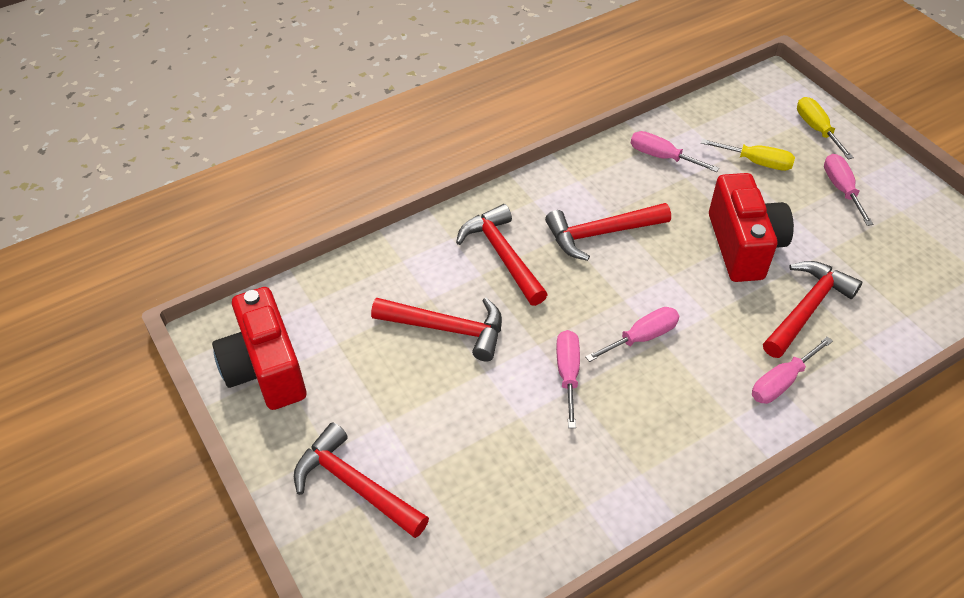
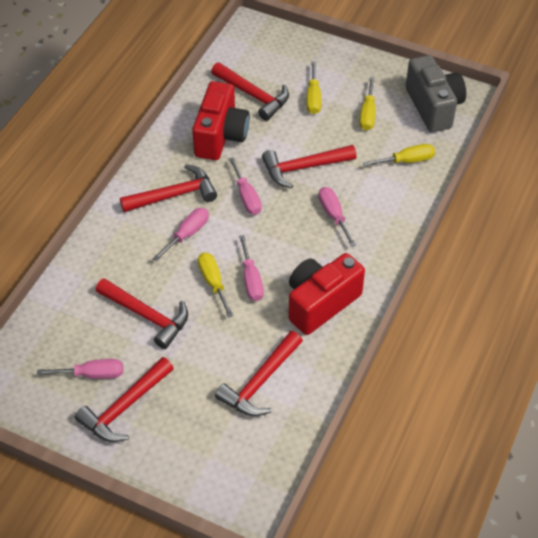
grey camera: none = 0 -> [406,55,466,133] = 1
red hammer: [294,422,429,538] [371,298,502,361] [456,204,548,306] [545,203,671,261] [763,261,862,358] = 5 -> [75,357,174,442] [96,278,188,349] [120,164,217,212] [211,62,289,121] [215,331,303,416] [262,145,356,188] = 6
yellow screwdriver: [701,139,795,171] [797,97,854,159] = 2 -> [198,253,233,318] [306,61,321,114] [360,77,376,130] [363,144,435,166] = 4

